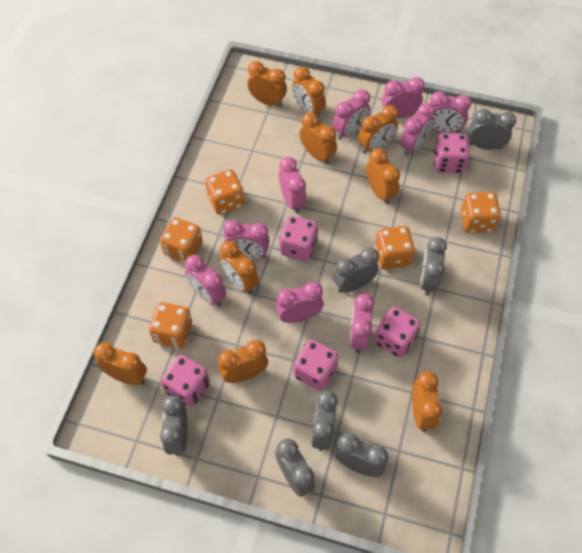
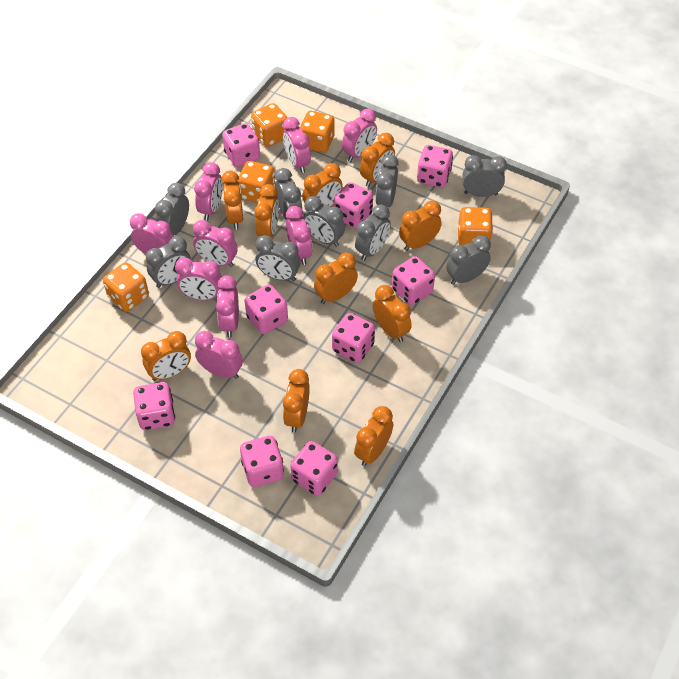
grey clock: [160,395,187,456] [275,439,316,497] [311,391,338,451] [333,247,379,293] [335,433,388,477] [420,237,447,296] [469,109,516,150] = 7 -> [146,236,191,288] [155,183,189,235] [255,235,300,281] [275,168,303,219] [303,196,345,247] [355,204,391,261] [375,155,399,207] [447,235,491,285] [463,155,507,197] = 9
orange clock: [94,342,147,386] [218,340,268,383] [220,241,259,294] [247,61,287,107] [292,66,326,119] [299,112,337,164] [358,105,398,154] [366,148,400,204] [412,371,442,432] = 9 -> [141,331,191,381] [221,171,244,230] [254,184,279,237] [283,369,310,432] [302,163,343,207] [314,253,358,304] [354,406,393,466] [360,133,395,187] [373,285,412,342] [399,200,442,251] = 10
pink dice: [161,355,210,407] [279,216,318,261] [293,339,339,391] [374,307,421,358] [434,133,469,173] = 5 -> [133,382,175,430] [222,123,260,167] [240,436,284,487] [245,284,288,334] [290,441,338,496] [332,313,375,363] [334,182,373,228] [392,256,435,305] [417,145,453,188] = 9

